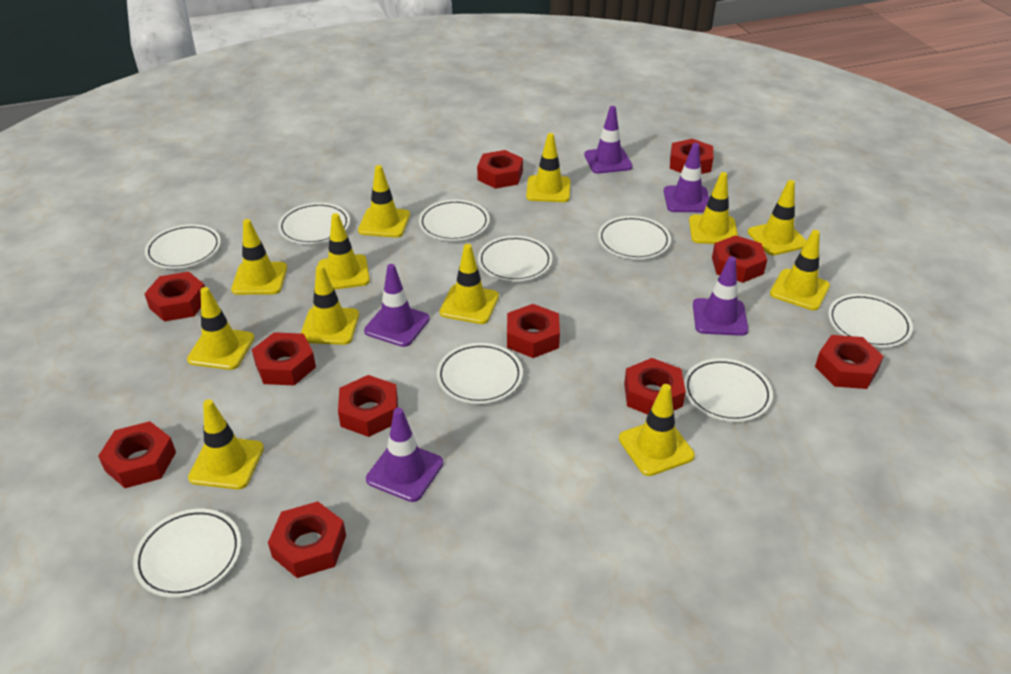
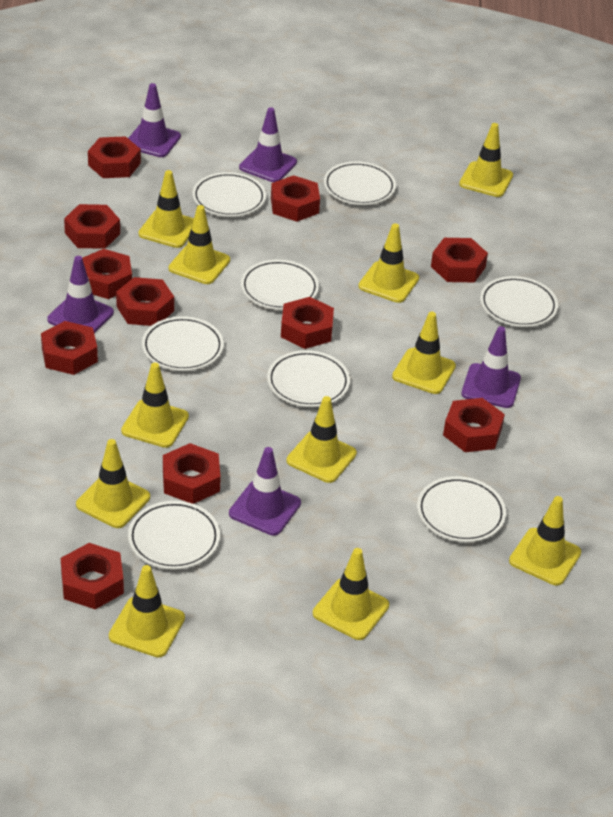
white plate: [133,509,241,598] [145,224,221,269] [278,203,350,244] [419,200,489,241] [437,343,523,404] [478,236,552,282] [598,216,671,259] [684,358,773,422] [828,294,913,348] = 9 -> [128,501,220,570] [142,316,224,371] [192,172,266,217] [241,260,319,310] [267,350,350,407] [324,161,396,205] [417,476,506,542] [480,276,558,327] = 8
yellow traffic cone: [187,287,255,370] [188,399,264,489] [231,219,287,295] [301,265,359,345] [318,213,370,290] [358,165,410,238] [439,244,499,324] [526,133,571,202] [619,384,695,476] [689,172,738,244] [748,180,807,255] [770,230,830,310] = 12 -> [76,439,150,528] [109,565,185,657] [121,363,189,448] [138,170,194,248] [169,205,230,284] [286,396,357,483] [313,548,389,640] [358,223,419,303] [392,312,456,394] [459,123,513,197] [509,496,581,586] = 11

